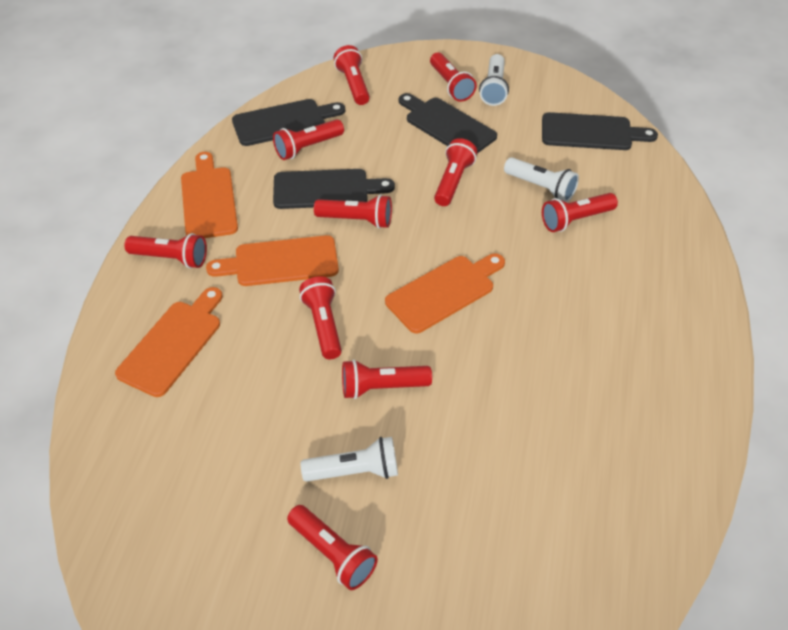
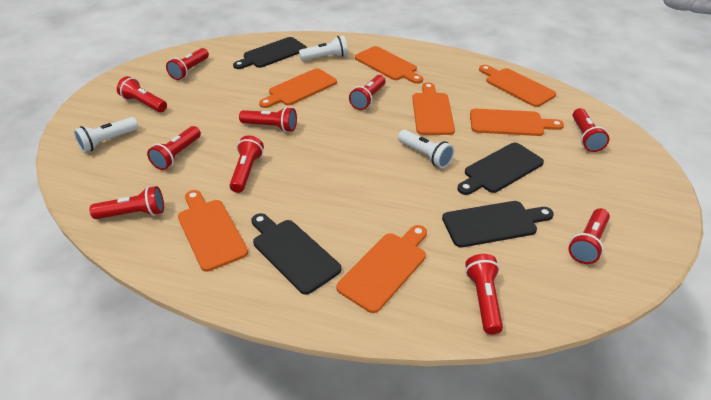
orange cutting board: [115,287,222,397] [181,152,238,238] [206,235,339,286] [385,253,505,333] = 4 -> [178,190,248,272] [259,68,337,108] [336,225,427,313] [355,46,423,84] [412,82,455,135] [470,109,564,136] [479,65,556,107] = 7

